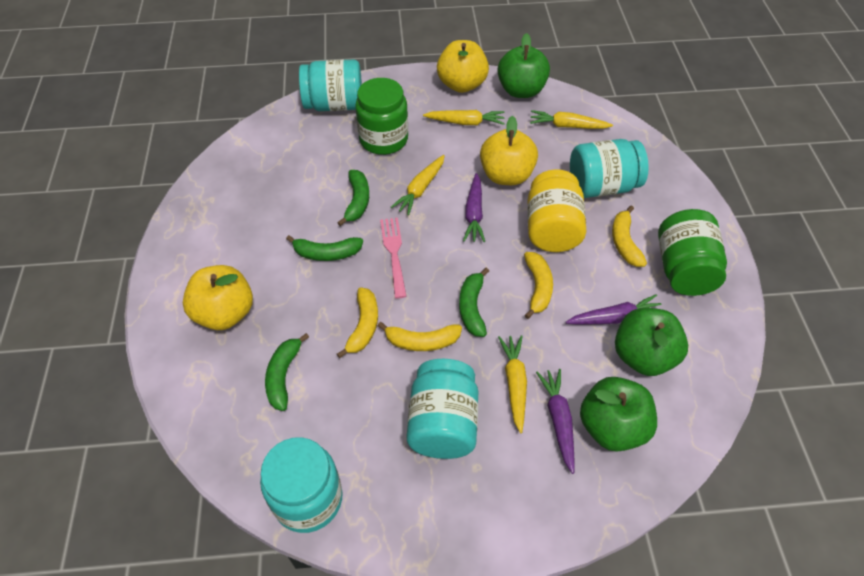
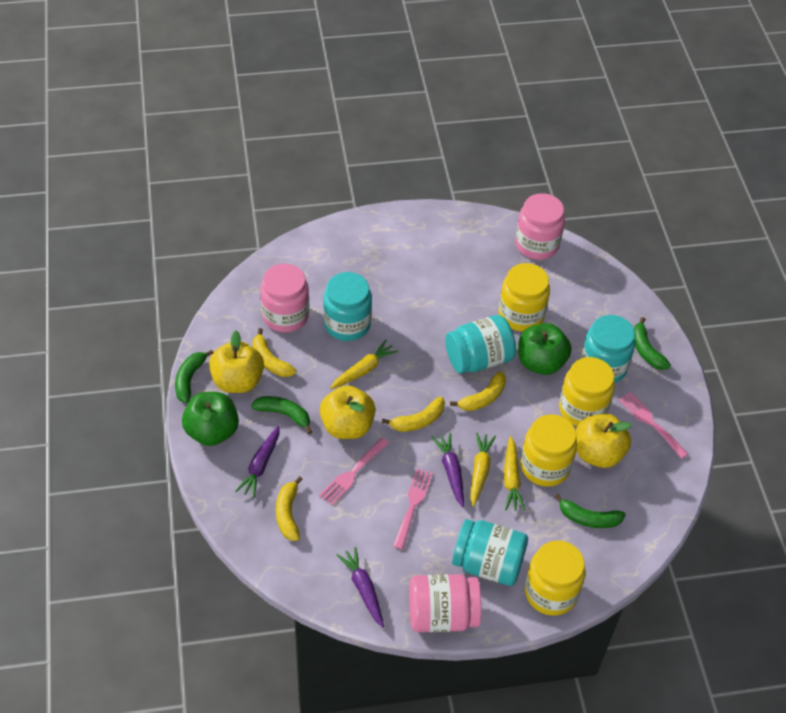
green apple: [497,33,550,98] [580,377,657,451] [615,308,688,376] = 3 -> [182,392,239,446] [518,323,571,375] = 2
green jar: [355,78,408,155] [658,209,727,296] = 2 -> none = 0
pink fork: [380,218,407,298] = 1 -> [319,438,389,505] [393,468,433,550] [619,392,688,459] = 3
pink jar: none = 0 -> [260,264,309,333] [409,574,481,632] [515,193,565,260] = 3
yellow carrot: [391,155,445,215] [423,110,505,125] [498,335,527,434] [530,110,613,129] = 4 -> [330,340,398,389] [470,432,496,507] [504,436,526,511] = 3
yellow jar: [527,169,587,252] = 1 -> [498,263,550,331] [520,414,577,487] [525,540,586,616] [559,357,615,426] = 4

